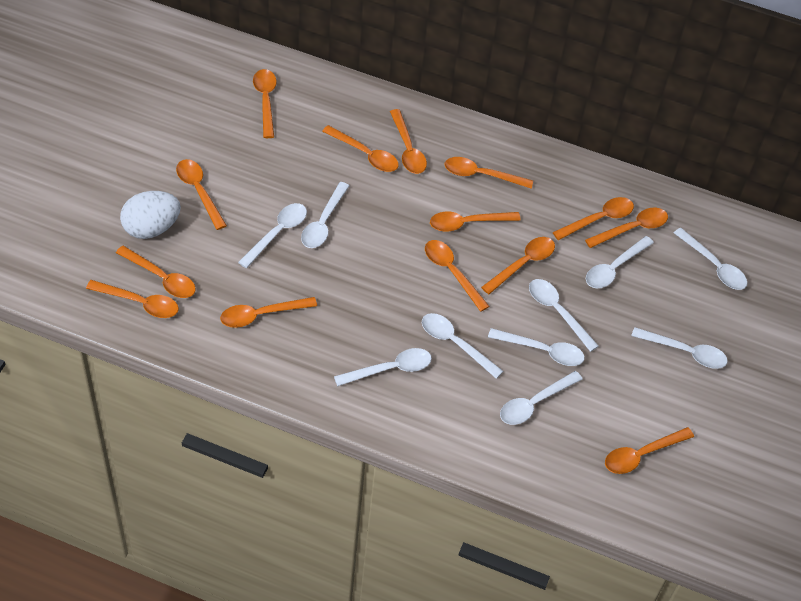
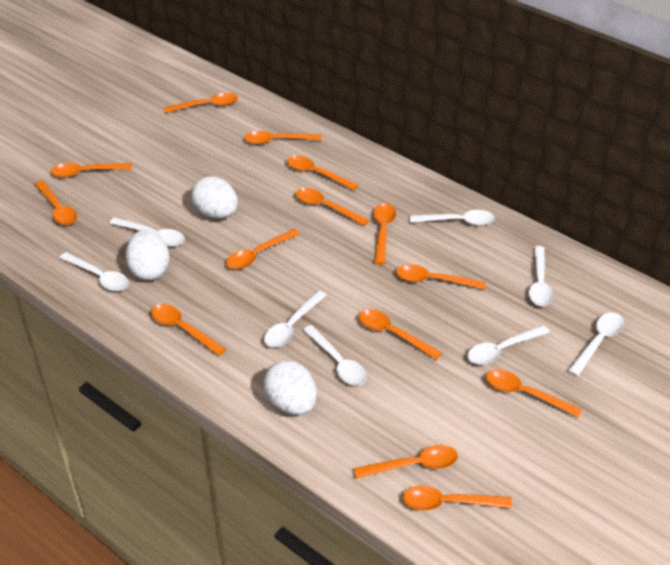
white egg: [120,191,181,239] = 1 -> [126,229,170,281] [191,176,238,219] [263,360,317,415] = 3
white spoon: [238,203,307,268] [301,182,349,248] [334,348,432,387] [422,313,503,379] [488,328,585,366] [500,371,582,425] [529,279,599,352] [586,236,654,288] [631,327,728,369] [674,228,747,290] = 10 -> [60,252,129,291] [109,217,185,247] [264,290,326,347] [303,325,367,385] [410,210,495,226] [467,325,550,365] [529,246,553,306] [568,313,624,376] = 8

